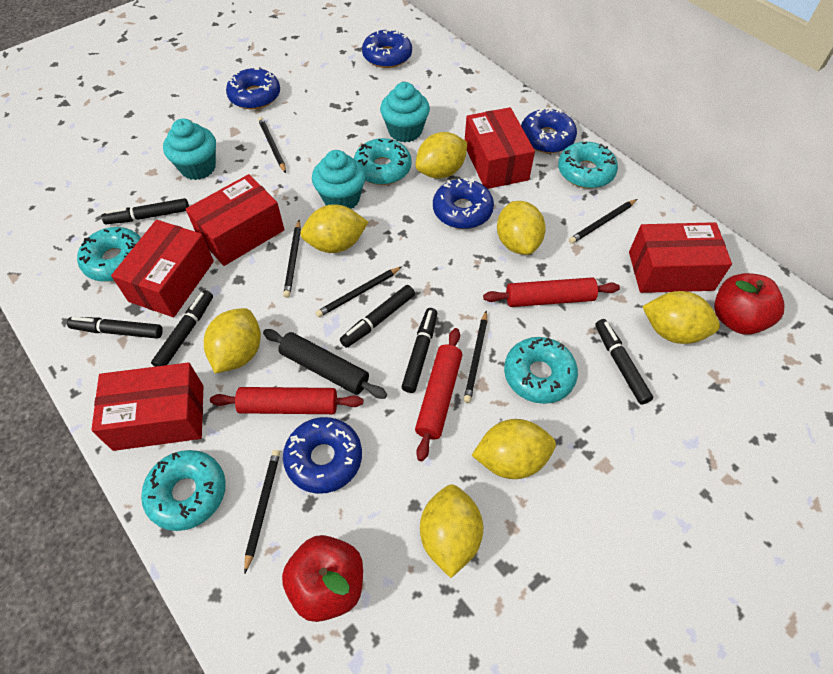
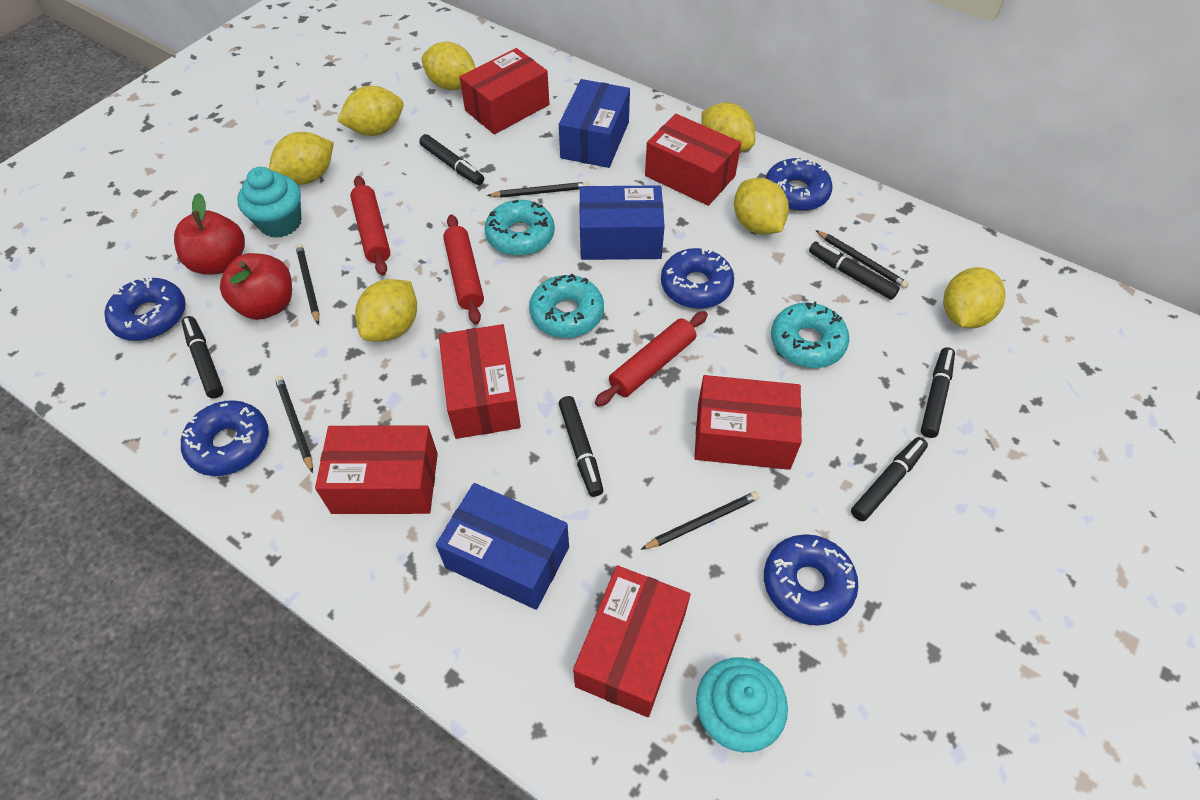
black pencil: [244,450,280,574] [258,117,286,173] [283,220,301,298] [315,267,402,317] [463,310,487,403] [569,199,637,244] = 6 -> [275,376,313,473] [296,244,319,325] [487,182,589,198] [641,491,760,550] [815,230,909,288] = 5
black rolling pin: [263,329,387,399] = 1 -> none = 0
blue box: none = 0 -> [436,483,569,610] [559,79,630,168] [579,185,665,260] = 3
red box: [91,362,203,451] [111,220,214,317] [186,174,284,266] [465,107,535,189] [629,222,732,293] = 5 -> [315,425,438,514] [439,324,521,439] [460,48,549,134] [573,565,690,717] [645,114,741,206] [694,375,802,470] = 6
turquoise cupcake: [163,119,216,180] [312,150,366,209] [380,82,430,142] = 3 -> [237,167,301,238] [696,657,788,752] = 2
turquoise donut: [77,227,141,281] [141,450,226,531] [354,138,412,185] [504,337,578,404] [558,142,618,188] = 5 -> [485,200,555,256] [529,274,604,338] [771,301,849,368] = 3

